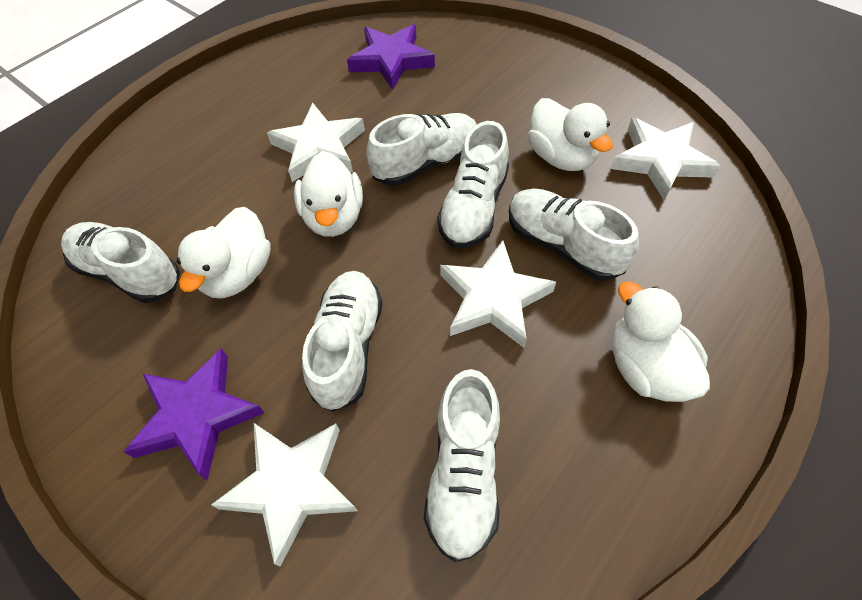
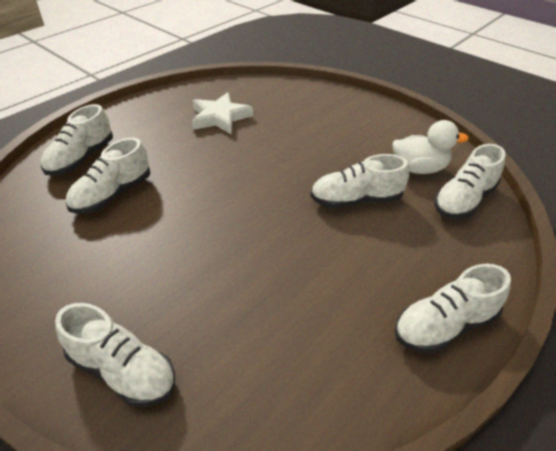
purple star: [123,349,264,480] [347,24,435,90] = 2 -> none = 0
white duck: [176,207,271,299] [294,151,363,237] [528,98,613,171] [612,281,710,402] = 4 -> [392,120,469,174] = 1
white star: [211,423,358,566] [267,103,365,182] [440,240,556,348] [610,118,721,201] = 4 -> [192,92,253,134] = 1

